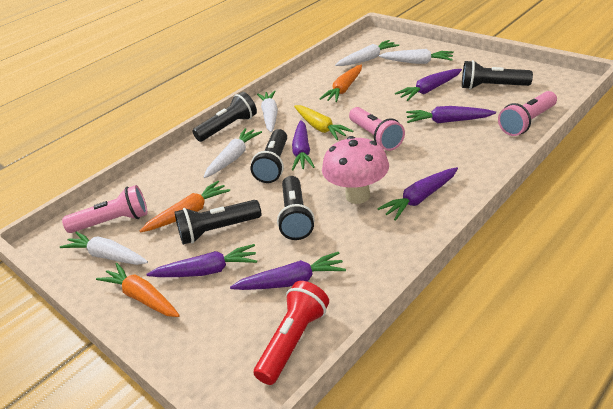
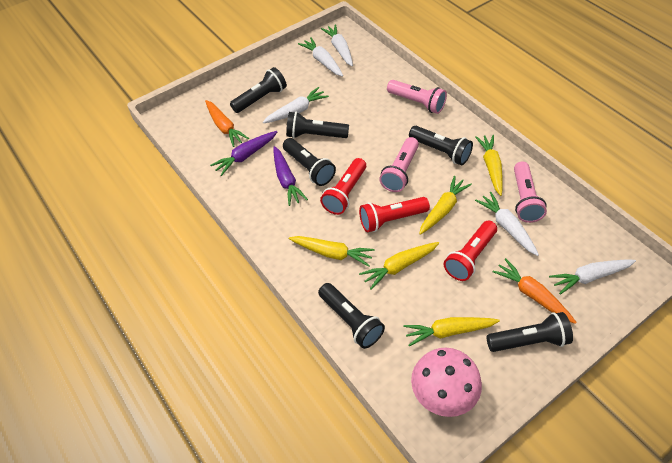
black flashlight: [175,200,261,245] [192,92,257,142] [250,129,287,183] [277,176,315,240] [462,60,533,89] = 5 -> [230,67,287,113] [283,138,336,186] [286,112,349,138] [318,283,385,349] [409,126,473,165] [487,312,573,352] = 6
orange carrot: [96,263,180,317] [140,181,230,232] [319,65,362,102] = 3 -> [205,100,249,147] [492,258,576,324] = 2
purple carrot: [146,244,257,277] [230,252,346,290] [292,120,315,171] [377,167,458,221] [395,69,462,101] [406,106,496,124] = 6 -> [210,131,277,176] [274,146,308,206] = 2
red flashlight: [254,281,329,385] = 1 -> [320,158,366,215] [359,197,430,233] [443,221,497,281] = 3
yellow carrot: [294,105,353,140] = 1 -> [289,236,375,267] [359,242,439,290] [403,317,500,346] [419,176,472,235] [475,135,503,196] = 5

